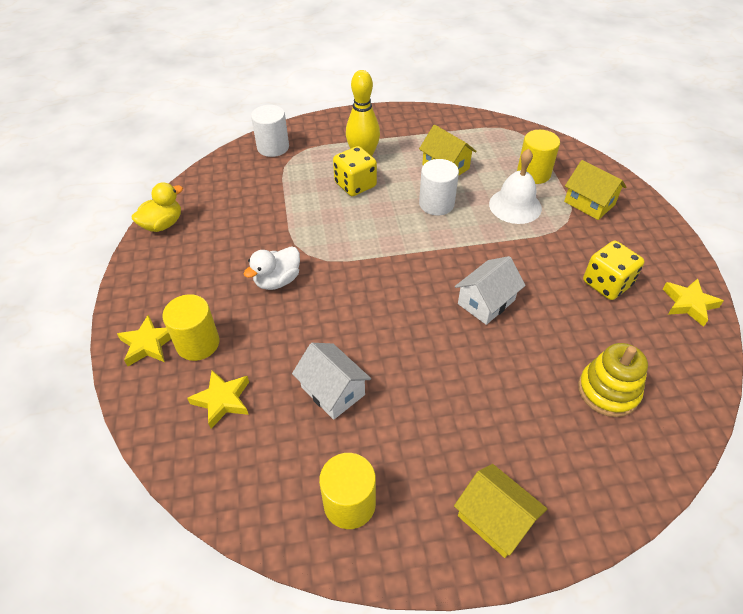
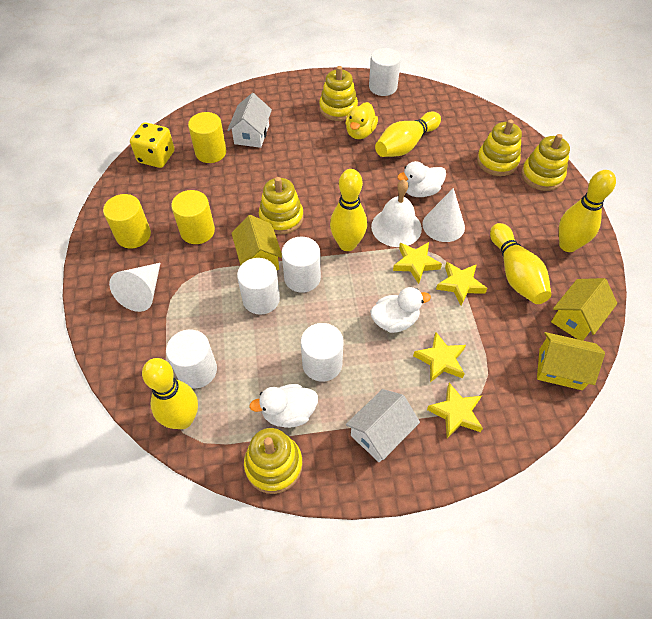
white cone: none = 0 -> [109,263,160,312] [422,188,465,242] = 2
white cylinder: [251,105,289,157] [419,159,459,215] = 2 -> [166,329,217,388] [237,258,280,315] [282,237,321,293] [301,323,343,382] [369,48,401,96] = 5
white duck: [243,246,300,290] = 1 -> [249,384,318,428] [370,287,431,333] [397,161,446,197] = 3
yellow bowling pin: [346,70,380,156] = 1 -> [142,358,198,429] [330,169,367,251] [375,112,441,157] [490,223,551,304] [559,170,616,252] = 5
yellow dice: [333,146,377,196] [583,241,644,300] = 2 -> [130,122,175,168] = 1
yellow stacking toy: [578,343,648,417] = 1 -> [244,428,303,494] [259,177,304,235] [319,66,358,121] [477,120,522,176] [521,134,570,191] = 5
yellow star: [117,315,171,366] [187,370,249,429] [663,278,723,327] = 3 -> [393,242,442,284] [413,332,466,382] [427,383,483,438] [436,262,487,306] = 4

